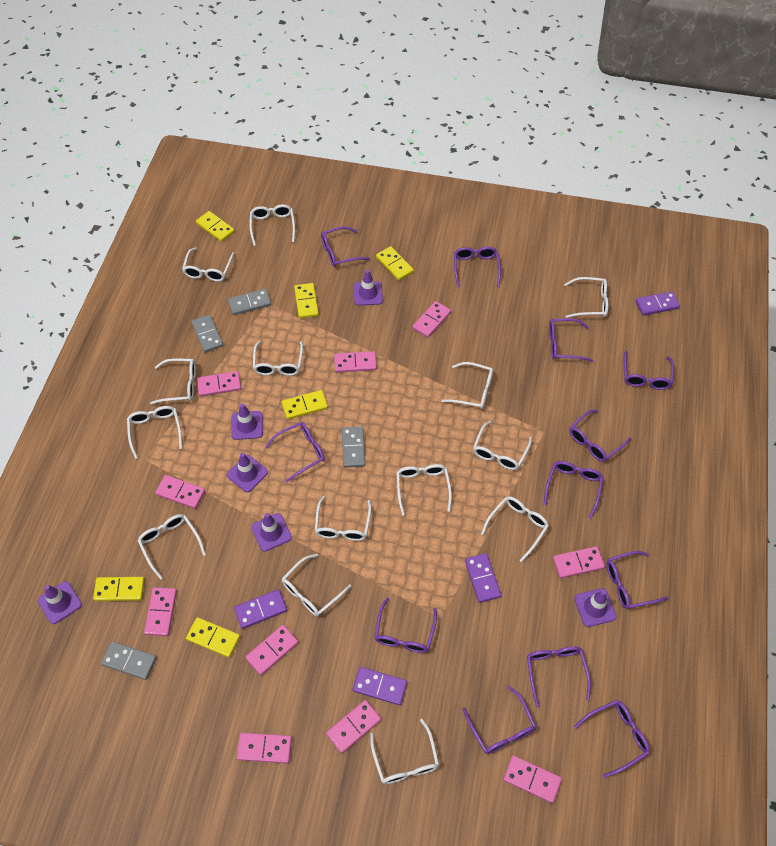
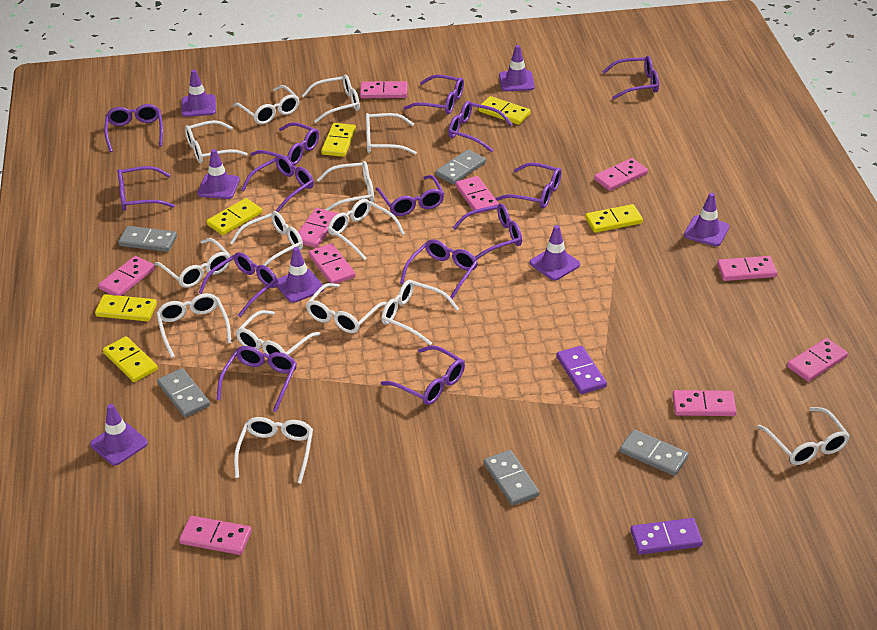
grey domino: [101,641,157,680] [191,315,223,353] [228,289,271,315] [342,427,365,468] = 4 -> [118,226,177,252] [157,368,210,417] [435,149,486,185] [484,450,539,506] [620,429,689,476] = 5
purple domino: [234,589,287,629] [353,667,407,705] [465,553,501,603] [636,291,680,316] = 4 -> [556,346,607,394] [630,518,703,555] = 2
purple glasses: [266,422,325,482] [321,226,370,267] [374,597,437,653] [454,246,501,288] [462,686,537,754] [527,646,591,707] [544,461,603,518] [549,318,593,362] [569,410,631,462] [574,700,650,778] [606,551,669,609] [624,351,674,390] = 12 -> [104,104,163,152] [118,166,175,211] [199,252,278,317] [217,346,297,412] [241,155,314,212] [251,122,319,166] [375,175,444,216] [381,345,465,405] [400,239,478,299] [404,75,464,114] [448,101,513,152] [452,203,522,260] [495,162,562,208] [602,56,659,100] = 14
purple traffic cone: [38,581,82,624] [227,453,268,492] [231,404,263,440] [251,513,292,552] [354,270,383,306] [574,588,617,627] = 6 -> [90,404,148,465] [181,70,216,117] [197,149,240,199] [277,247,324,303] [499,45,535,91] [530,225,580,281] [684,193,729,246] = 7

